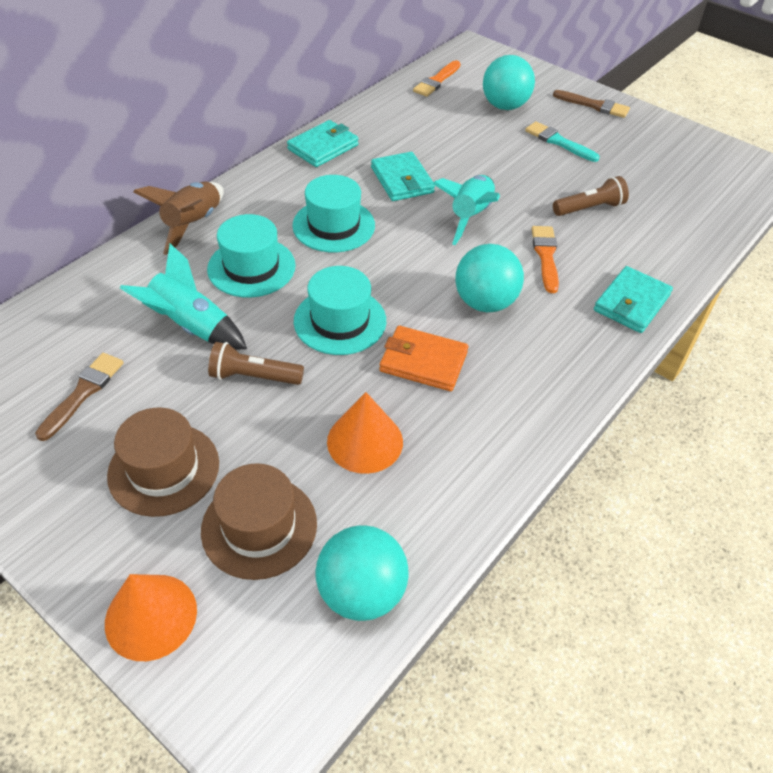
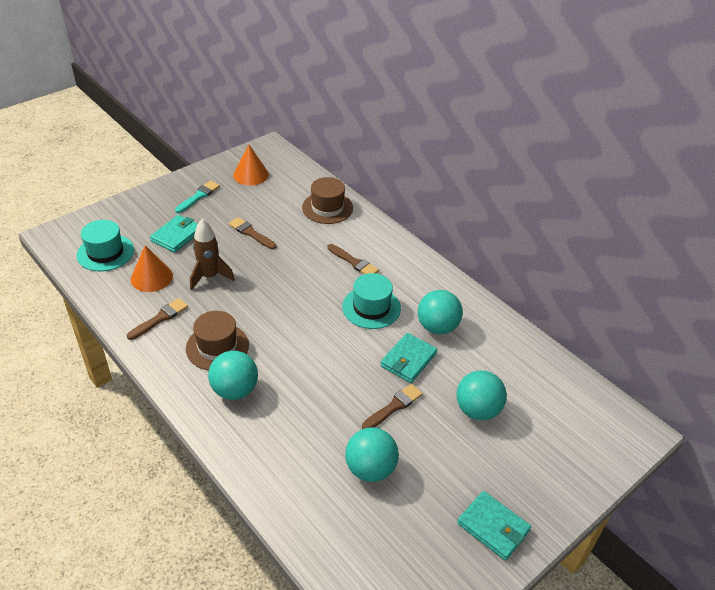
brown brush: [35,353,124,441] [553,90,630,118] = 2 -> [127,298,188,340] [228,217,276,249] [327,244,379,274] [362,384,423,429] = 4
brown flashlight: [208,342,304,385] [553,176,629,216] = 2 -> none = 0
orange brush: [413,60,461,97] [532,226,559,293] = 2 -> none = 0
orange wallet: [379,326,468,391] = 1 -> none = 0
turquoise ball: [316,525,408,621] [456,244,524,312] [483,55,535,110] = 3 -> [208,351,258,400] [345,427,399,482] [418,290,463,334] [457,371,507,420] = 4
turquoise hat: [207,214,296,298] [292,175,375,253] [294,266,386,355] = 3 -> [77,220,134,271] [342,273,401,329] = 2
turquoise rocket: [120,244,247,349] [433,175,500,245] = 2 -> none = 0

